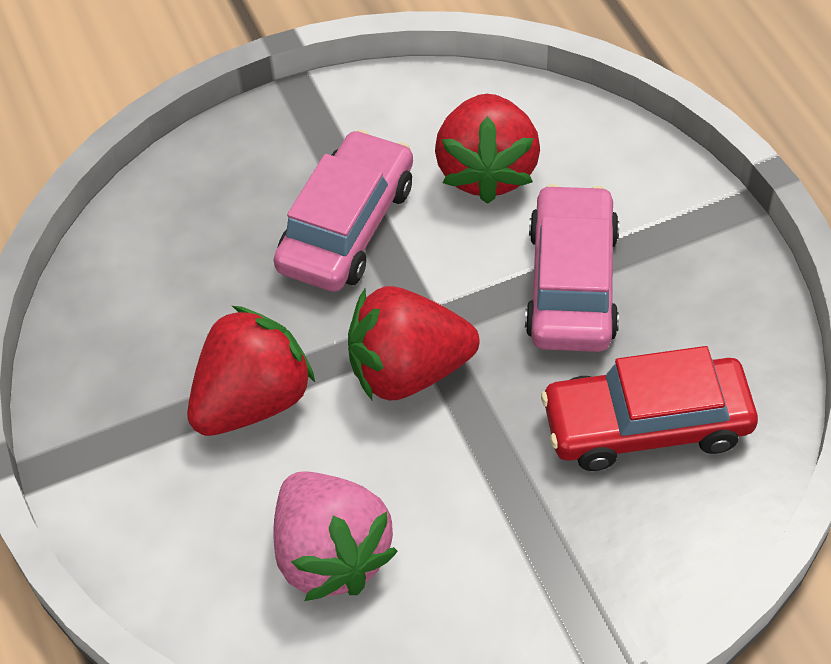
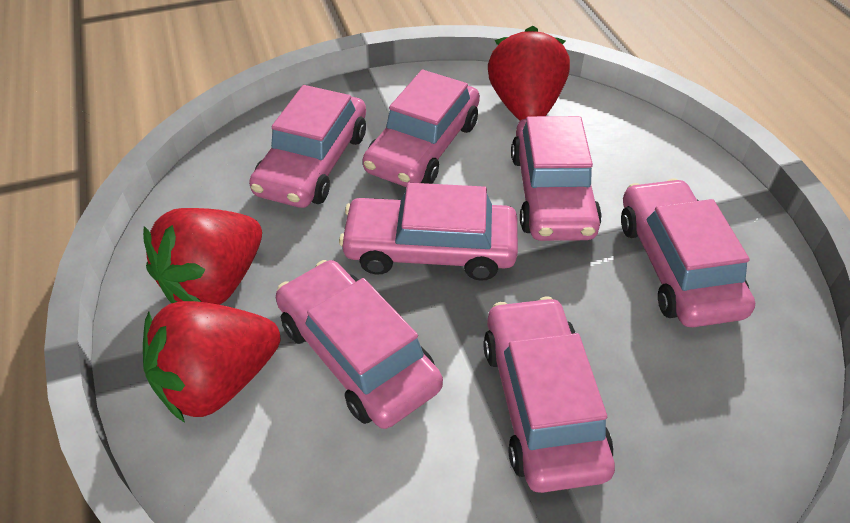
pink car: [274,130,413,292] [525,184,619,352] = 2 -> [249,85,366,208] [276,260,443,429] [339,183,518,281] [363,70,480,187] [483,297,615,493] [511,116,602,241] [621,179,755,327] = 7
pink strawberry: [273,471,398,601] = 1 -> none = 0
red car: [541,346,758,471] = 1 -> none = 0

